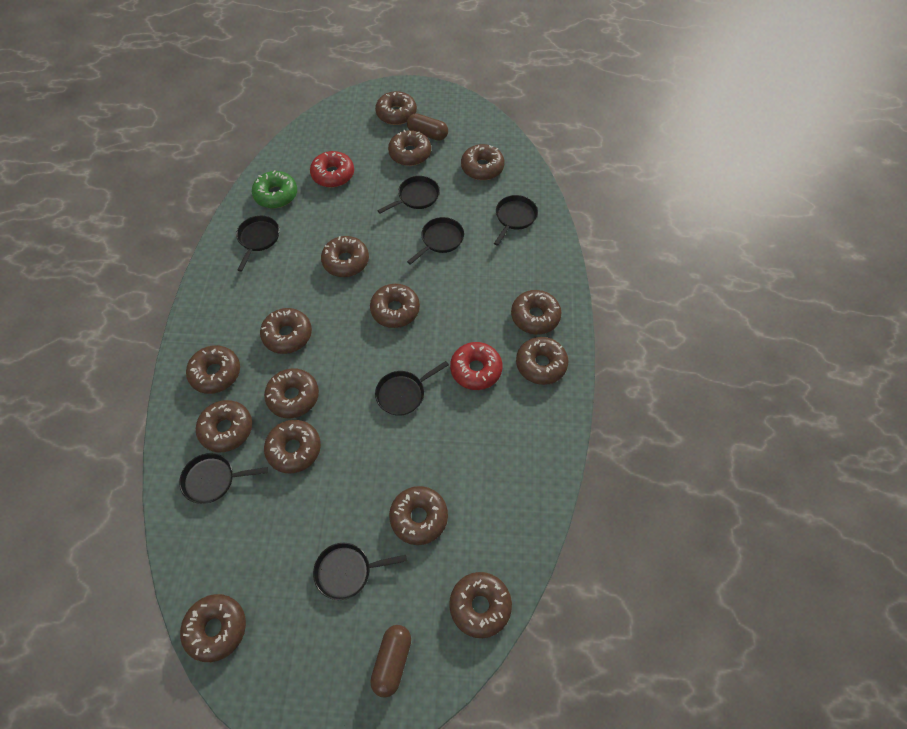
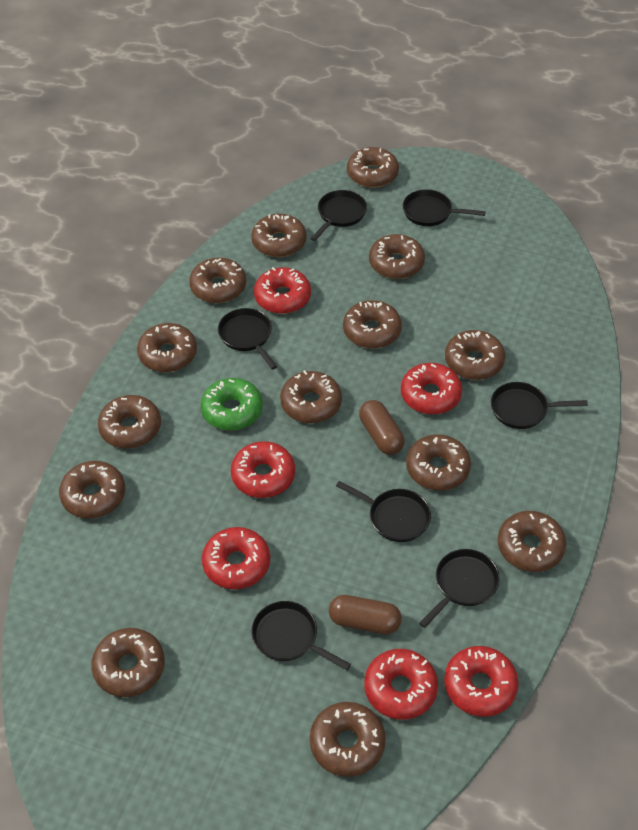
brown donut: [180,594,246,662] [186,345,240,394] [196,400,252,452] [260,308,312,354] [264,368,319,418] [264,420,321,474] [321,236,369,277] [370,284,420,328] [375,91,417,125] [388,130,431,166] [389,486,448,545] [449,572,512,638] [461,144,505,180] [511,290,561,335] [516,337,568,385] = 15 -> [59,461,125,519] [91,628,165,697] [98,395,161,448] [137,323,197,372] [189,258,246,303] [251,214,306,257] [280,370,342,423] [310,702,386,777] [343,300,402,348] [347,147,399,188] [369,234,425,279] [406,434,471,491] [445,330,505,380] [498,511,566,572] = 14
red donut: [310,151,354,187] [450,342,502,390] = 2 -> [202,527,270,589] [231,441,295,498] [254,267,311,314] [364,649,438,720] [401,363,462,414] [444,646,519,717] = 6

